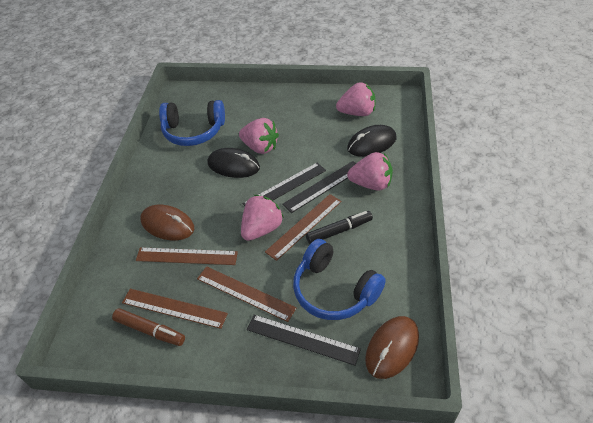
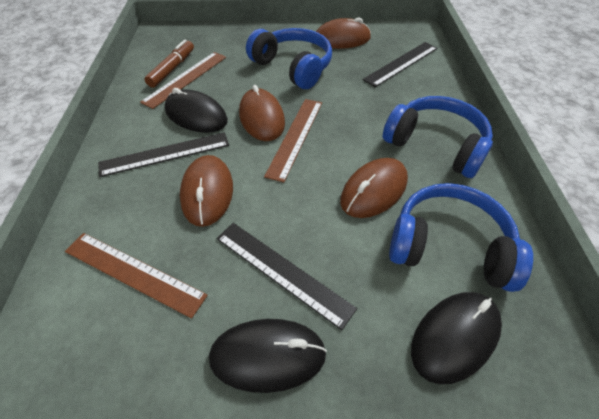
black marker: [306,211,373,244] = 1 -> none = 0
black mouse: [207,148,260,178] [347,125,396,157] = 2 -> [165,88,228,133] [209,319,327,393] [411,292,502,384] = 3
blue headphones: [159,100,225,146] [293,239,386,320] = 2 -> [246,28,332,89] [383,96,493,178] [389,183,533,292] = 3
brown mouse: [140,205,194,240] [365,316,419,379] = 2 -> [180,155,233,227] [239,85,285,141] [316,17,371,49] [340,158,408,218] = 4
brown ruler: [122,289,228,329] [136,247,238,265] [197,266,296,322] [265,194,342,261] = 4 -> [65,233,208,319] [140,52,226,109] [264,99,322,182] = 3
pink strawberry: [239,118,279,154] [241,195,284,241] [336,82,375,116] [347,152,393,191] = 4 -> none = 0

